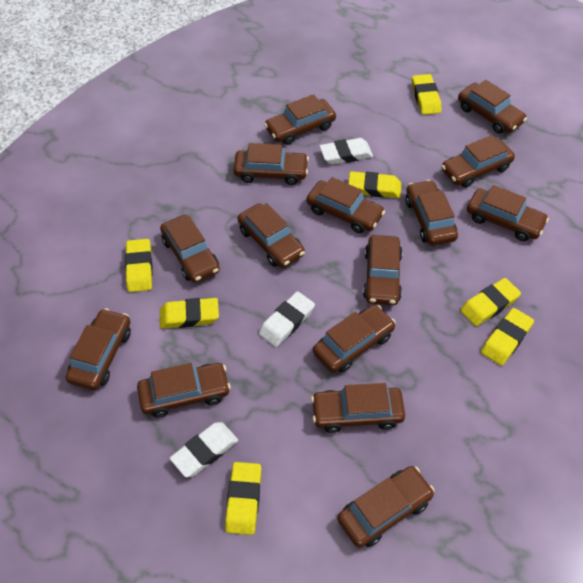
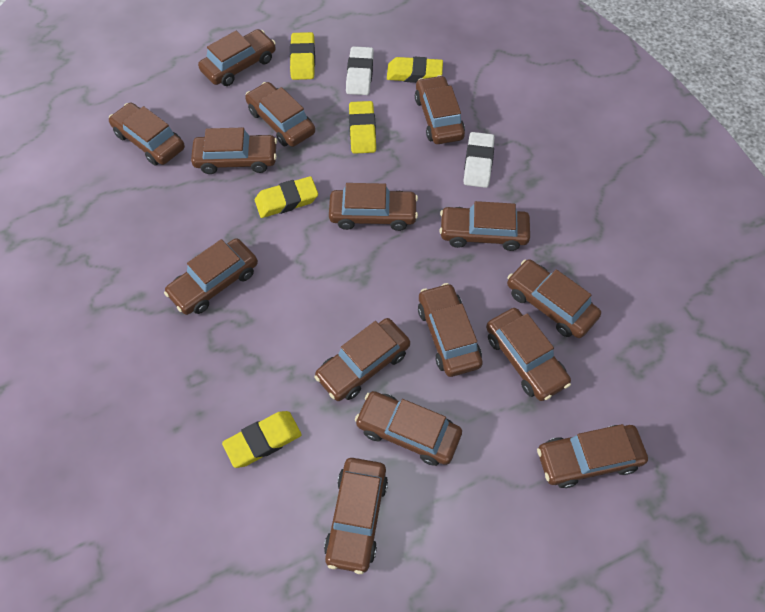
white eraser: [170,422,238,477] [259,291,315,347] [319,138,373,165] = 3 -> [346,46,374,95] [464,132,495,188] = 2
yellow eraser: [125,239,153,292] [160,298,219,329] [225,462,261,535] [348,171,401,198] [412,74,441,115] [460,278,521,326] [481,308,534,366] = 7 -> [222,411,302,468] [255,176,318,218] [290,32,315,80] [349,101,376,154] [387,57,443,83] = 5

